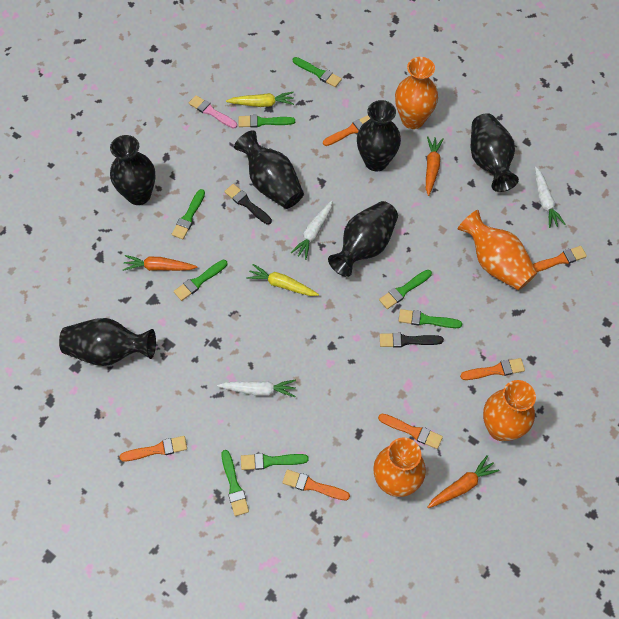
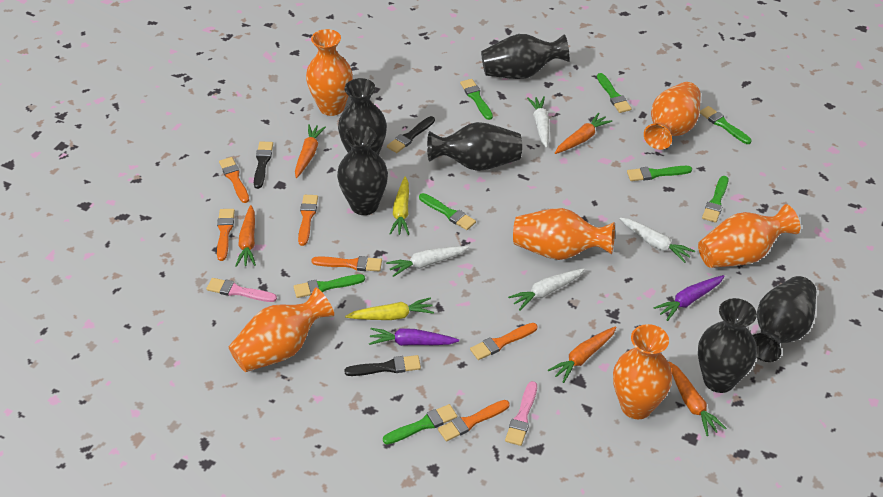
black brush: [224,184,272,225] [380,333,444,348] = 2 -> [254,142,273,189] [344,355,421,376] [387,116,435,153] = 3
orange carrot: [123,255,198,271] [426,136,444,196] [428,455,499,508] = 3 -> [235,205,256,267] [295,124,326,178] [548,326,617,383] [555,113,612,154] [668,361,726,436] = 5
orange vase: [373,438,426,497] [395,57,438,129] [458,210,537,290] [483,380,536,441] = 4 -> [229,287,334,372] [306,29,353,116] [513,208,615,260] [613,324,672,419] [644,82,701,150] [698,204,800,268] = 6
pink brush: [189,95,237,129] = 1 -> [206,278,277,302] [505,381,537,446] = 2
purple carrot: none = 0 -> [369,328,459,346] [653,275,725,321] = 2
white carrot: [217,380,296,397] [291,200,332,260] [535,167,566,228] = 3 -> [386,246,469,277] [508,268,585,310] [527,96,549,148] [620,218,695,263] = 4

